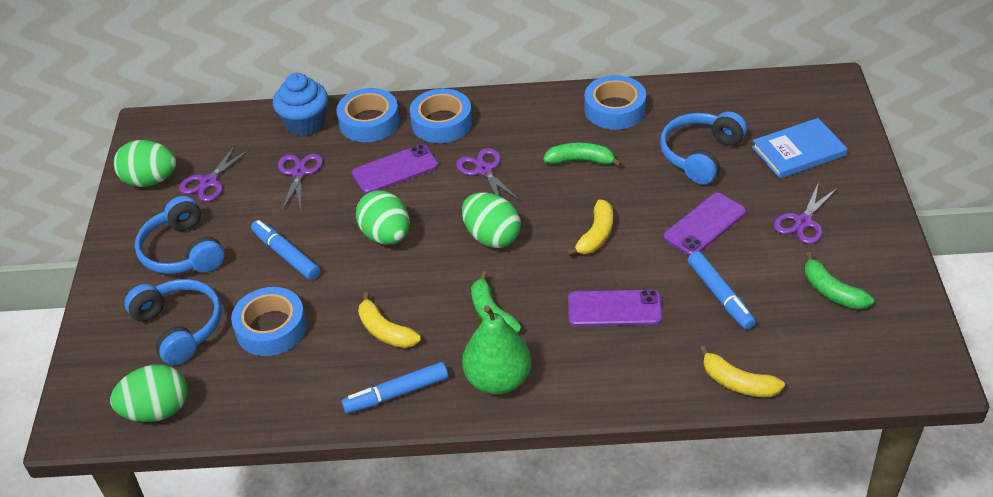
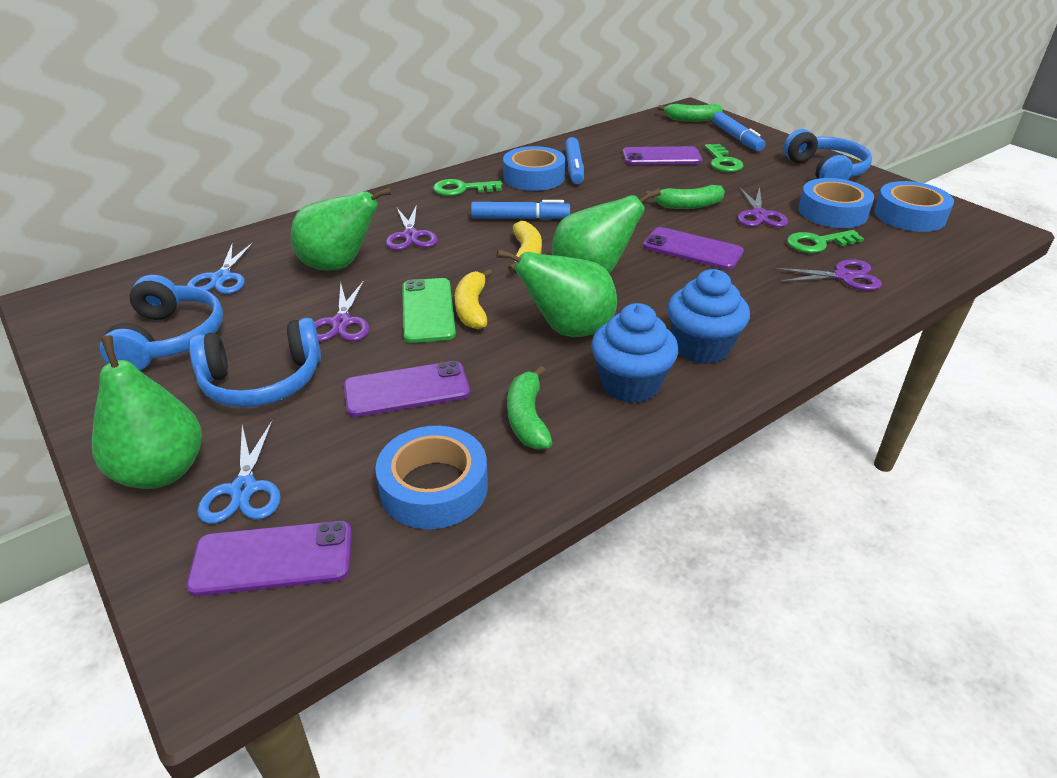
blue book: [752,118,847,179] = 1 -> none = 0
blue cupcake: [273,73,328,136] = 1 -> [591,303,678,403] [667,269,750,364] = 2
blue scissors: none = 0 -> [187,242,254,294] [197,420,281,524] = 2
green egg: [110,364,188,422] [114,140,176,187] [356,190,410,245] [462,192,521,248] = 4 -> none = 0
green key: none = 0 -> [433,179,502,196] [705,144,743,172] [787,230,864,253] = 3
green pear: [462,305,531,395] = 1 -> [92,335,202,489] [291,187,392,271] [496,250,617,337] [552,188,661,273] = 4
green phone: none = 0 -> [402,278,456,343] = 1
purple phone: [352,144,438,194] [568,290,662,326] [663,193,746,256] = 3 -> [187,521,352,596] [344,361,470,417] [623,146,702,165] [643,227,744,270] = 4
yellow banana: [358,292,421,348] [566,199,613,256] [700,345,785,397] = 3 -> [455,269,492,329] [508,221,542,272] = 2

